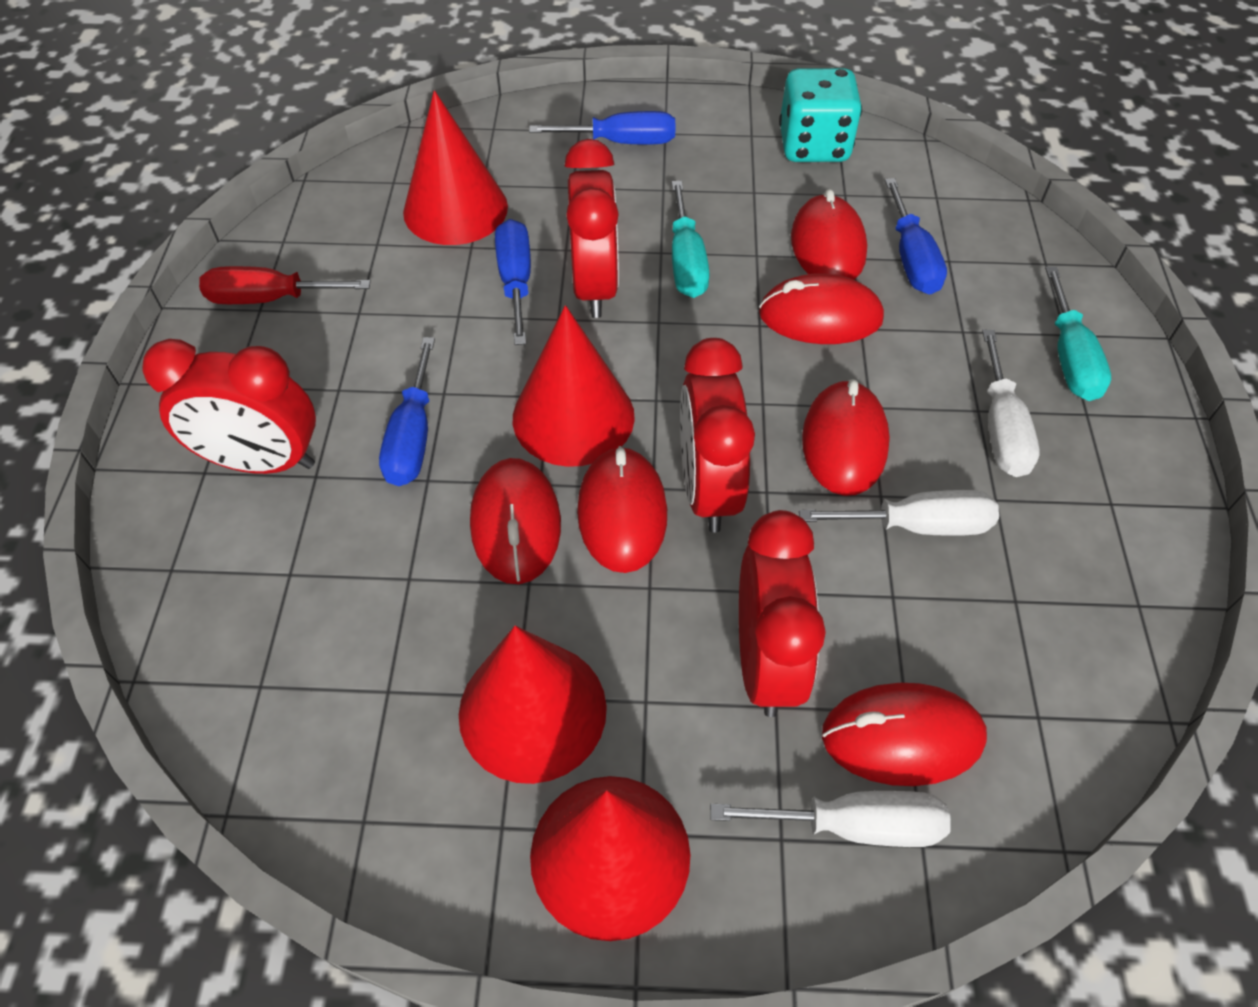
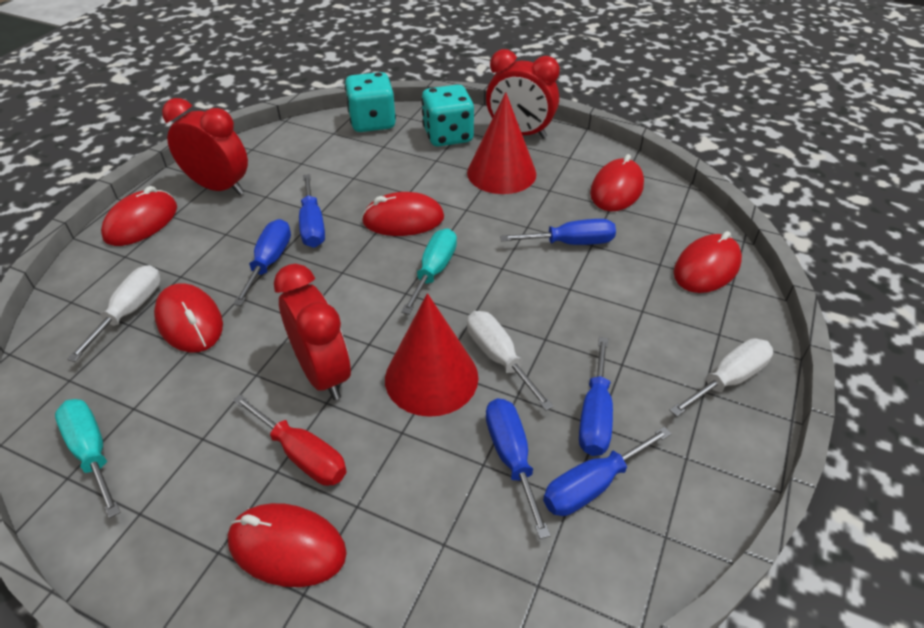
blue screwdriver: [379,337,435,486] [495,219,531,345] [529,111,675,144] [885,178,947,295] = 4 -> [233,219,291,306] [299,174,325,248] [486,398,551,539] [500,219,616,245] [543,426,672,516] [579,337,613,456] = 6
red clock: [142,339,316,474] [565,139,619,318] [680,338,755,533] [739,510,826,717] = 4 -> [162,98,248,195] [274,264,351,400] [486,49,560,139] = 3
red cone: [403,91,508,245] [459,626,607,784] [513,305,635,467] [530,776,691,941] = 4 -> [385,293,478,417] [467,92,536,194] = 2
turquoise dice: [779,68,862,162] = 1 -> [345,72,396,132] [421,84,474,147] = 2

